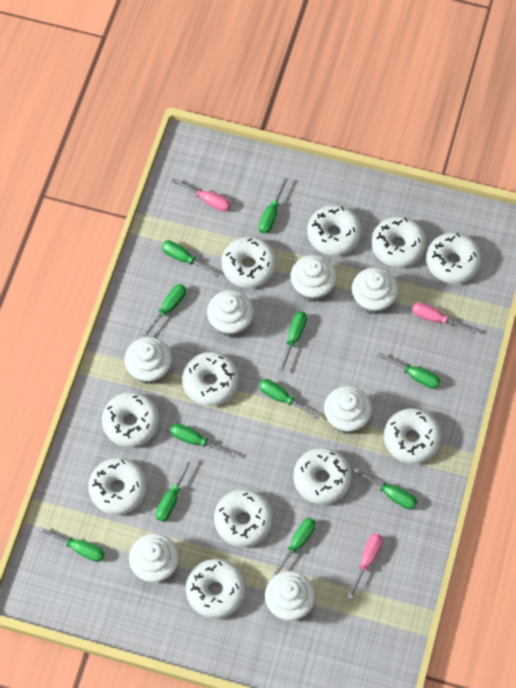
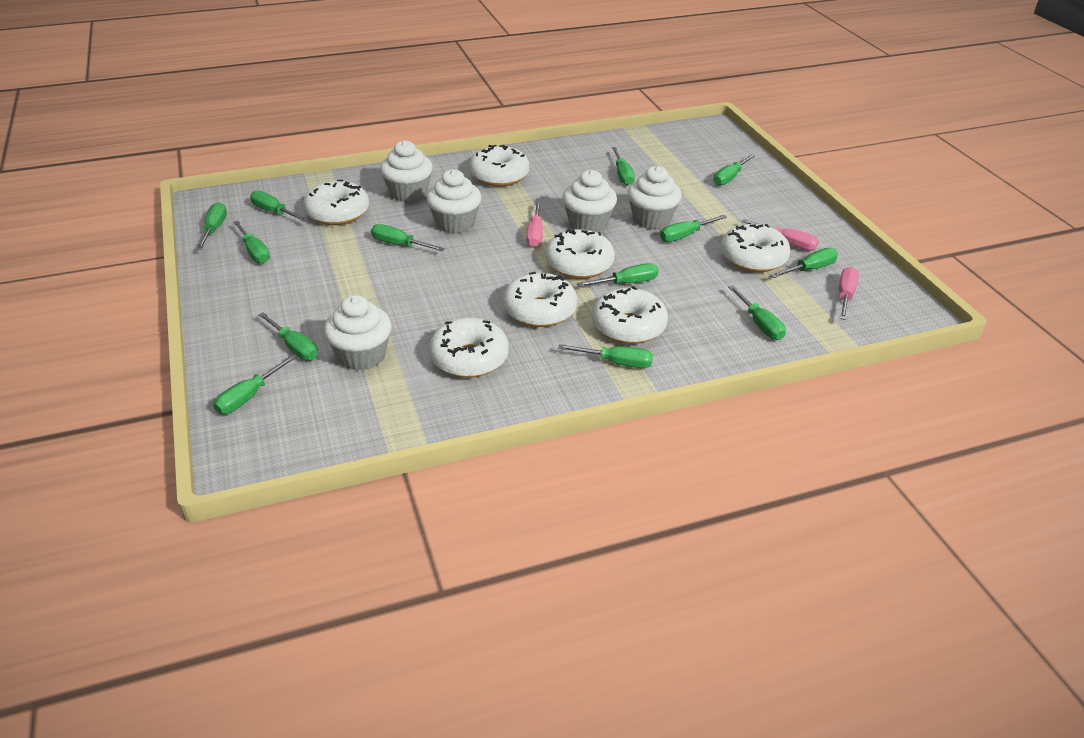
green screwdriver: [38,527,105,562] [142,284,186,337] [156,458,193,522] [161,240,220,277] [170,423,236,457] [258,178,288,234] [259,379,320,420] [271,518,316,577] [279,311,307,372] [353,468,417,509] [377,352,441,389] = 11 -> [197,202,227,250] [213,355,296,414] [233,221,270,264] [250,191,308,222] [258,312,318,360] [371,224,445,251] [558,344,653,368] [577,263,659,287] [612,147,635,186] [660,215,727,242] [713,154,755,186] [728,285,786,340] [770,248,838,278] = 13
white cupcake: [124,337,172,384] [129,534,179,582] [207,290,254,337] [265,571,315,620] [290,255,337,302] [324,386,372,434] [352,267,398,314] = 7 -> [324,295,391,371] [380,140,433,202] [427,169,481,234] [563,170,617,232] [628,166,682,229] = 5
white donut: [88,458,147,515] [102,392,159,447] [182,352,239,406] [186,559,246,618] [214,489,273,547] [221,237,277,288] [293,448,352,504] [307,205,362,256] [371,216,427,267] [384,408,442,464] [426,232,482,284] = 11 -> [303,180,369,225] [429,318,509,378] [469,145,529,186] [503,272,577,327] [546,229,615,279] [592,286,668,344] [721,224,790,272] = 7

